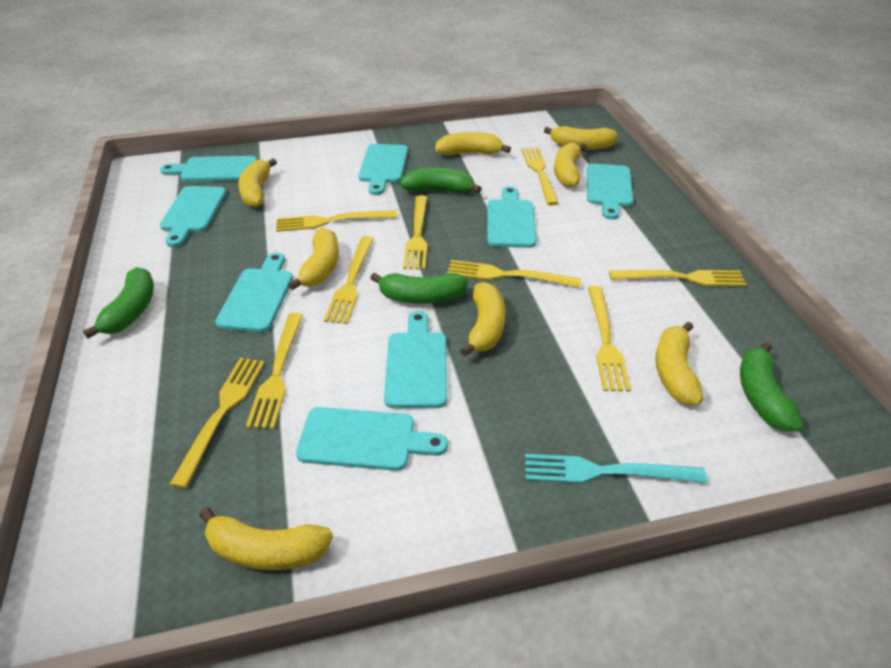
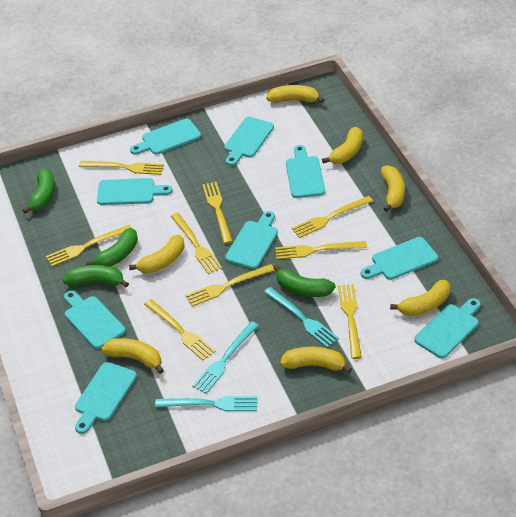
turquoise cutting board: [160,156,257,182] [160,186,227,247] [215,252,293,332] [296,407,448,471] [359,144,408,195] [384,311,447,408] [487,186,536,248] [587,163,633,220] = 8 -> [64,291,126,349] [75,362,137,434] [97,178,173,205] [130,119,201,155] [224,117,274,166] [225,211,278,269] [286,145,325,198] [361,237,438,280] [414,298,481,358] = 9
turquoise fork: [525,454,707,484] = 1 -> [155,396,257,411] [192,321,259,394] [264,287,339,348] = 3
yellow banana: [199,507,333,570] [238,158,277,207] [288,228,339,290] [435,132,511,156] [460,282,506,357] [544,126,618,150] [554,143,586,188] [656,322,703,405] = 8 -> [101,338,164,374] [129,235,185,274] [266,85,325,103] [280,347,352,373] [322,127,363,164] [381,165,405,212] [390,280,450,316] = 7

